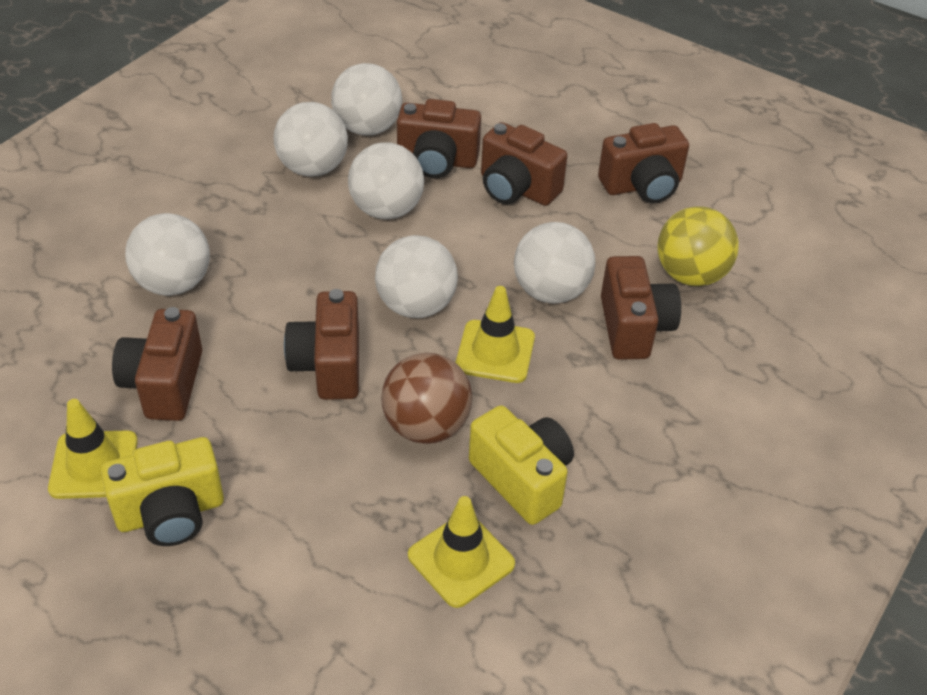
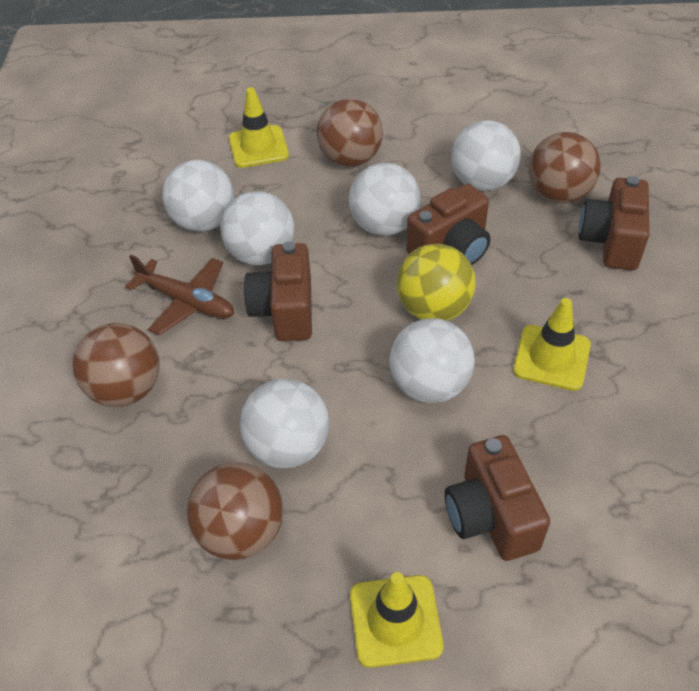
brown ball: [381,353,472,444] = 1 -> [72,323,160,407] [187,462,284,560] [317,98,383,167] [529,132,601,203] = 4
brown camera: [112,307,202,421] [284,289,359,400] [397,99,481,178] [481,122,568,206] [598,123,689,203] [601,256,681,360] = 6 -> [244,241,312,341] [406,184,491,265] [445,435,550,561] [579,176,650,270] = 4
brown plane: none = 0 -> [125,255,234,335] = 1
yellow camera: [101,437,224,546] [469,405,574,525] = 2 -> none = 0

